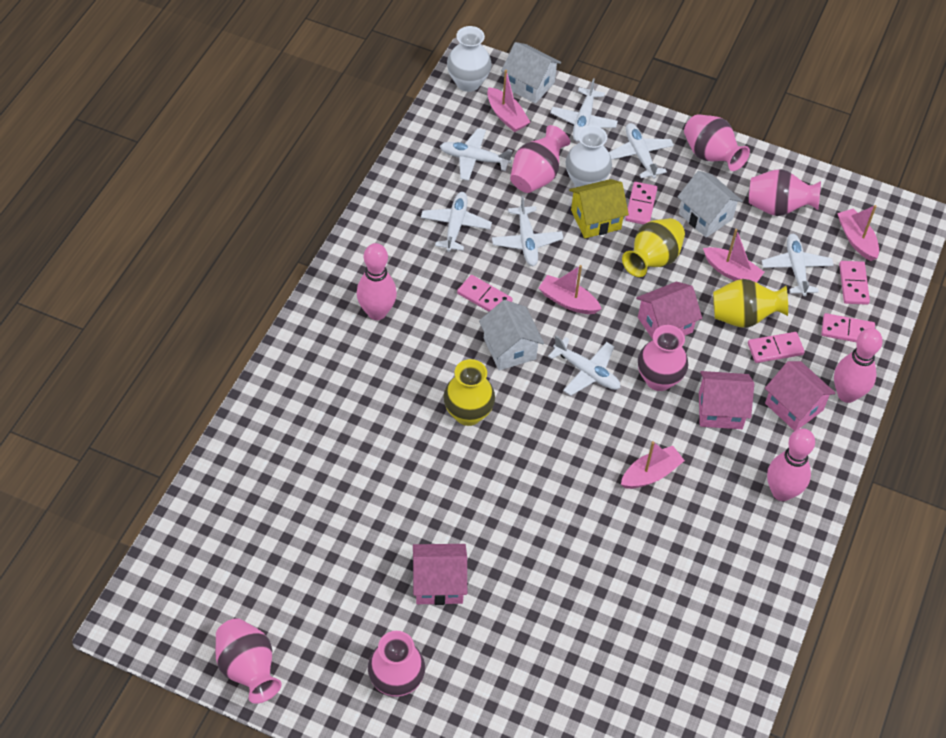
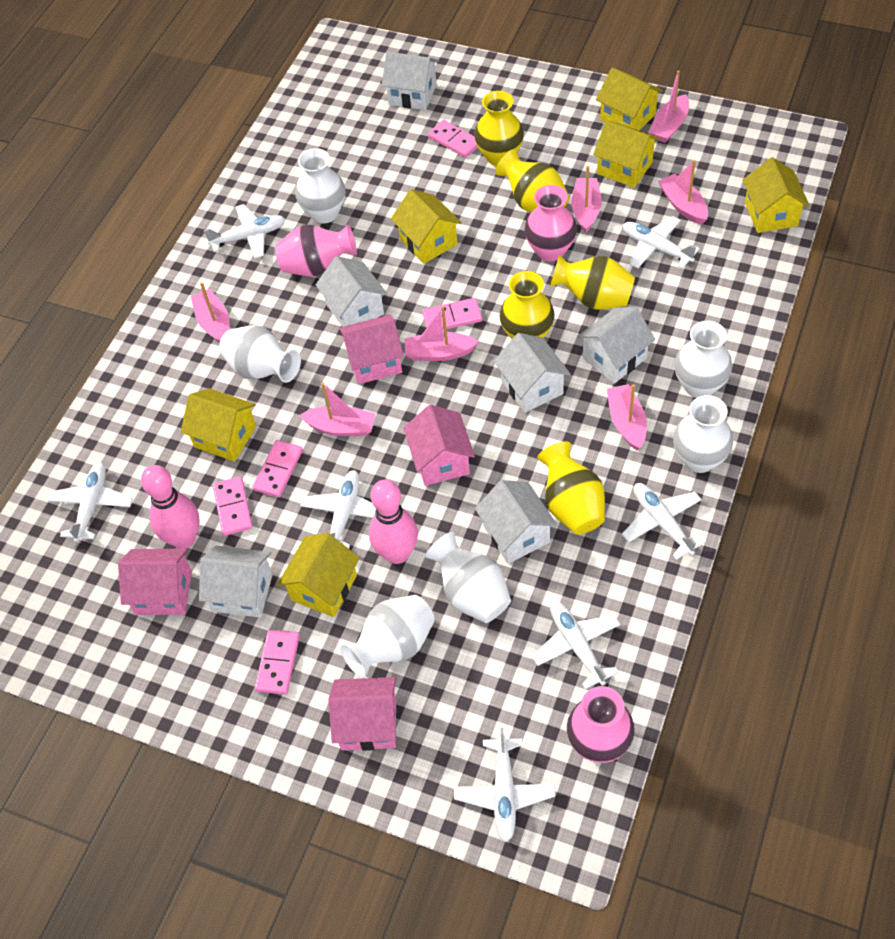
pink boat: [487,70,530,132] [539,265,601,314] [621,441,685,489] [703,229,764,283] [837,205,879,261] = 5 -> [191,282,230,343] [299,382,376,436] [405,306,479,361] [571,166,602,233] [607,384,647,450] [649,70,689,143] [658,160,708,225] = 7
pink bowling pin: [357,243,397,320] [767,428,815,501] [834,328,883,403] = 3 -> [141,465,200,549] [369,480,418,564] = 2
pink vase: [215,618,282,704] [368,631,425,697] [510,125,570,193] [638,325,688,391] [684,114,750,171] [749,169,821,216] = 6 -> [275,224,357,277] [524,185,577,262] [567,686,635,763] = 3
white house: [479,300,544,371] [501,42,561,104] [677,171,743,238] = 3 -> [199,546,273,618] [316,256,387,327] [381,52,439,110] [475,480,557,564] [494,333,570,413] [577,307,655,384] = 6
white vase: [447,26,492,92] [566,126,612,187] = 2 -> [219,325,301,383] [295,148,345,224] [340,595,435,678] [425,532,511,623] [673,395,733,473] [674,321,732,398] = 6
yellow house: [569,179,629,238] = 1 -> [181,388,256,462] [278,533,360,617] [391,189,462,264] [593,120,659,188] [596,68,663,130] [743,157,810,233] = 6
yellow vase: [443,359,495,426] [622,218,685,277] [713,279,788,328] = 3 -> [474,91,524,166] [495,149,569,213] [499,271,555,339] [537,441,605,534] [550,254,635,310] = 5

